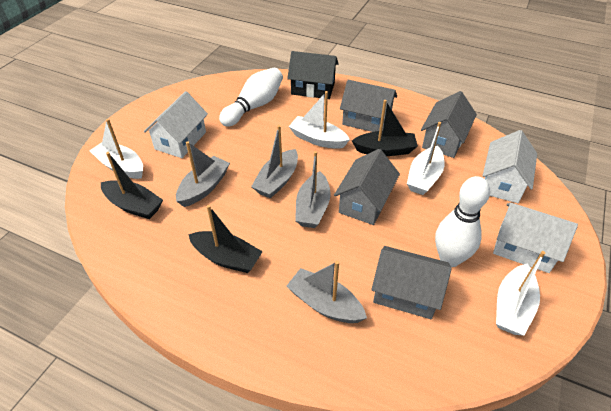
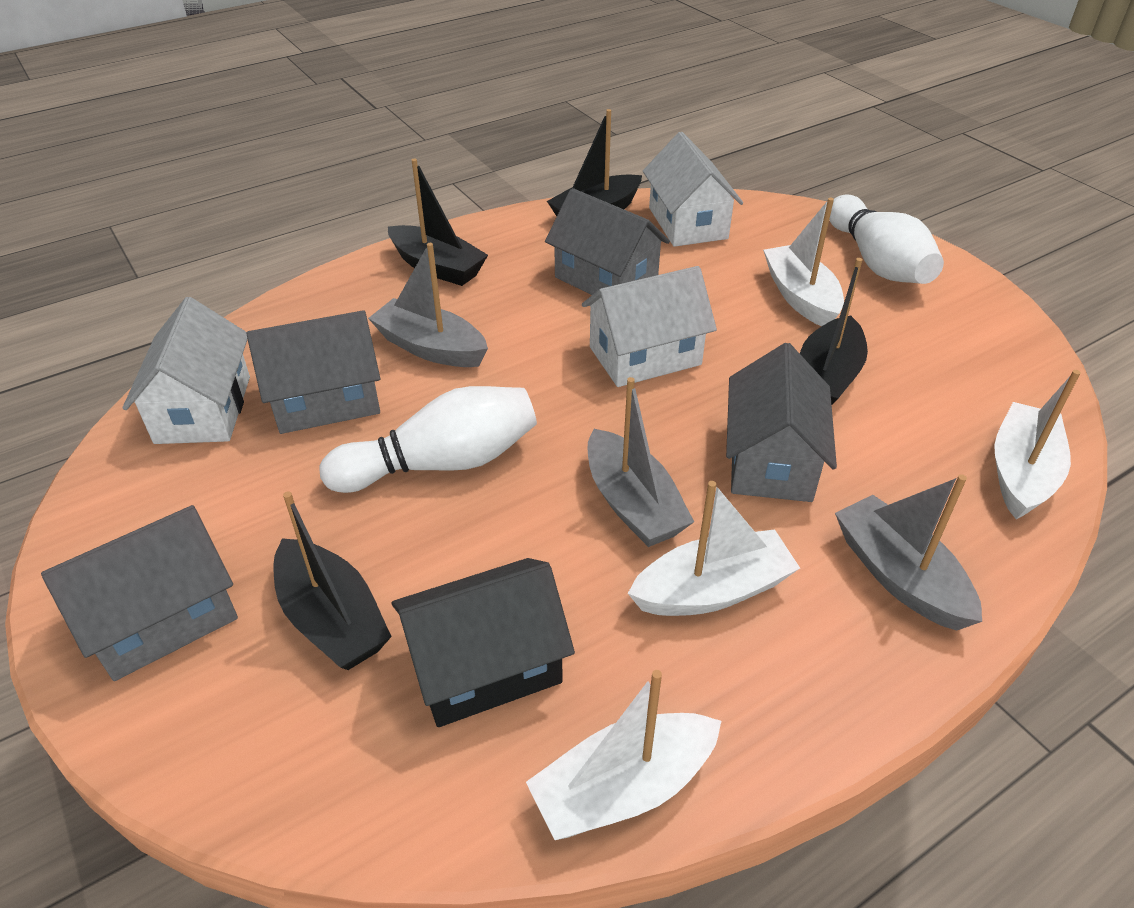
black boat: [101,152,163,219] [188,205,263,273] [352,100,418,156] = 3 -> [273,491,392,670] [388,159,488,286] [547,109,642,216] [800,258,868,405] = 4
grey boat: [176,141,230,207] [251,125,298,199] [286,261,367,323] [295,151,331,228] = 4 -> [368,243,488,367] [587,377,694,547] [835,474,982,631] = 3

